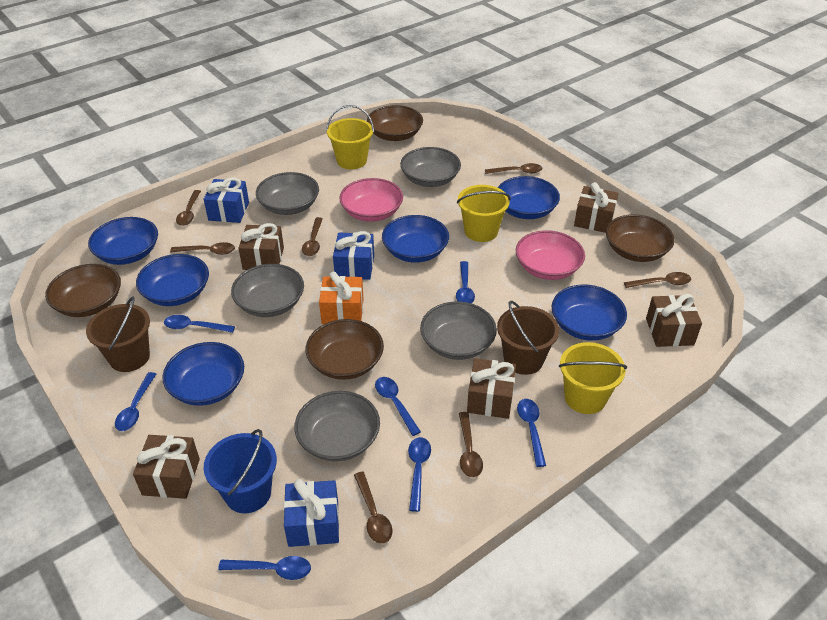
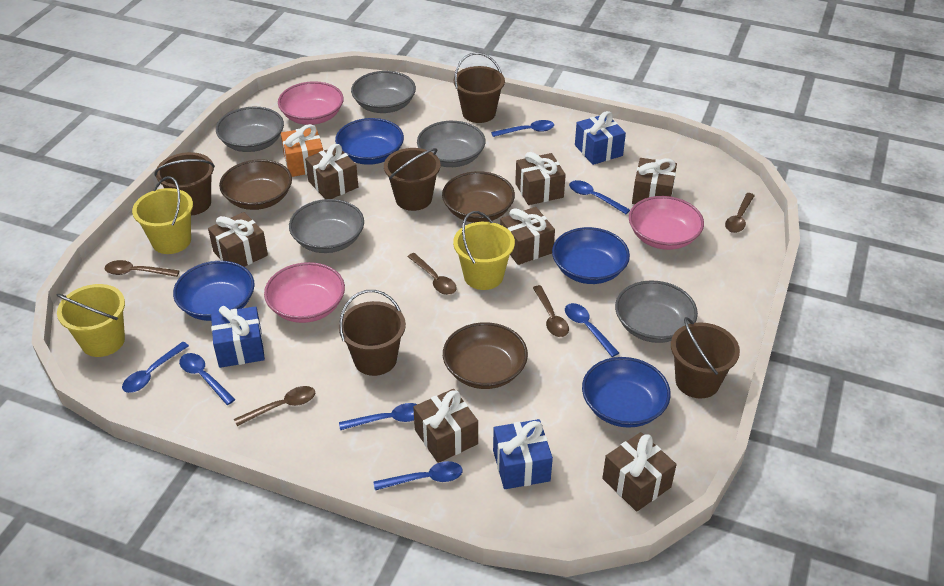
blue bowl: [88,217,158,265] [136,254,209,306] [162,342,244,406] [382,215,449,263] [498,176,560,219] [551,284,627,341] = 6 -> [173,261,255,321] [335,118,404,165] [552,227,630,284] [582,357,671,428] = 4
blue bucket: [204,429,277,513] = 1 -> none = 0
brown bowl: [45,264,121,317] [306,319,384,380] [367,105,423,141] [606,214,675,262] = 4 -> [219,159,292,210] [442,171,515,223] [443,322,528,389] = 3
brown bucket: [86,297,150,372] [497,301,559,375] = 2 -> [154,152,215,216] [339,290,406,376] [384,148,440,211] [454,52,505,123] [671,317,740,399] = 5
brown gift: [133,435,200,499] [238,223,284,270] [467,358,516,419] [574,182,618,233] [646,294,702,347] = 5 -> [208,212,268,267] [305,144,358,199] [413,389,478,463] [500,207,555,265] [515,152,566,205] [602,432,676,512] [632,158,677,204] = 7
brown spoon: [170,242,235,255] [176,190,201,226] [302,217,323,256] [354,471,392,544] [459,412,483,477] [485,163,542,174] [624,272,691,288] = 7 -> [105,260,180,277] [234,386,315,426] [407,253,457,295] [533,285,569,337] [725,193,755,233] = 5
pink bowl: [339,178,403,222] [516,230,585,280] = 2 -> [264,262,345,323] [278,81,344,125] [629,196,704,250] = 3

